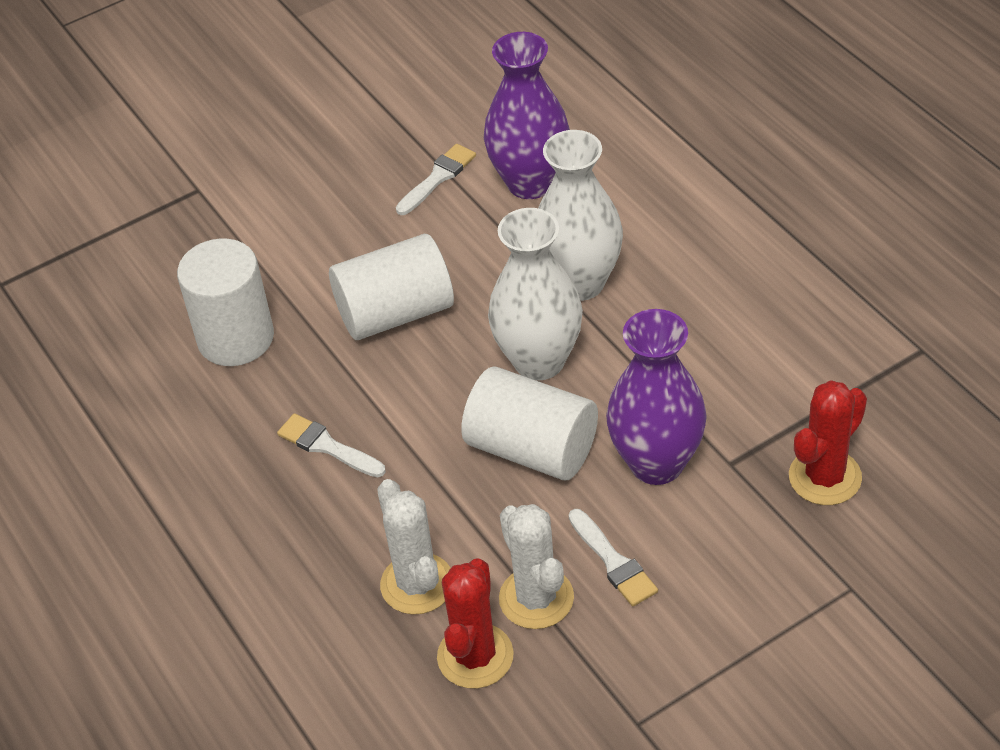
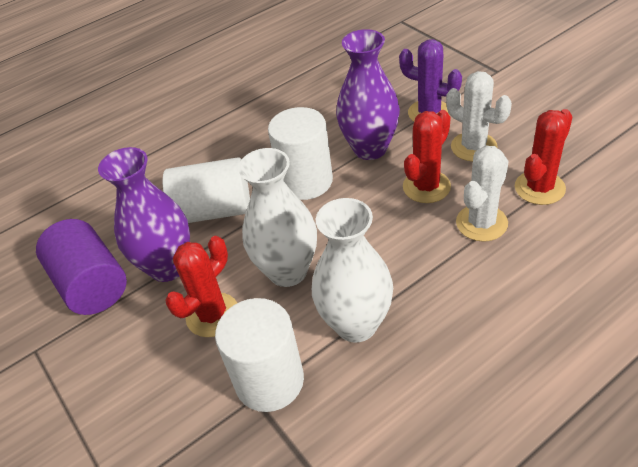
purple cactus: none = 0 -> [399,39,462,122] = 1
purple cylinder: none = 0 -> [36,219,127,315] = 1
red cactus: [437,558,514,689] [789,380,867,505] = 2 -> [165,236,237,337] [403,110,451,203] [515,109,573,205] = 3
white brush: [277,413,386,477] [396,144,476,215] [569,509,658,606] = 3 -> none = 0

